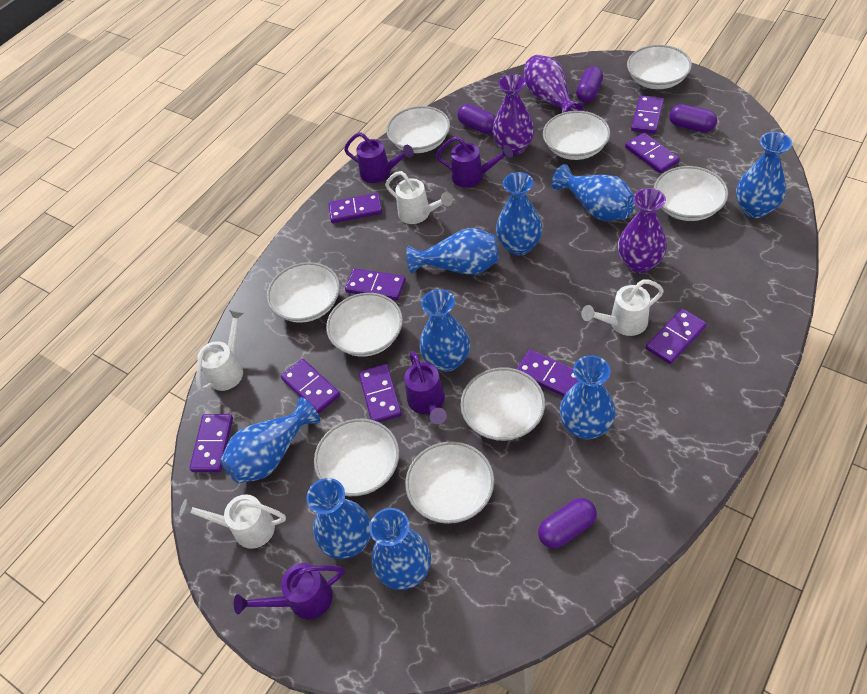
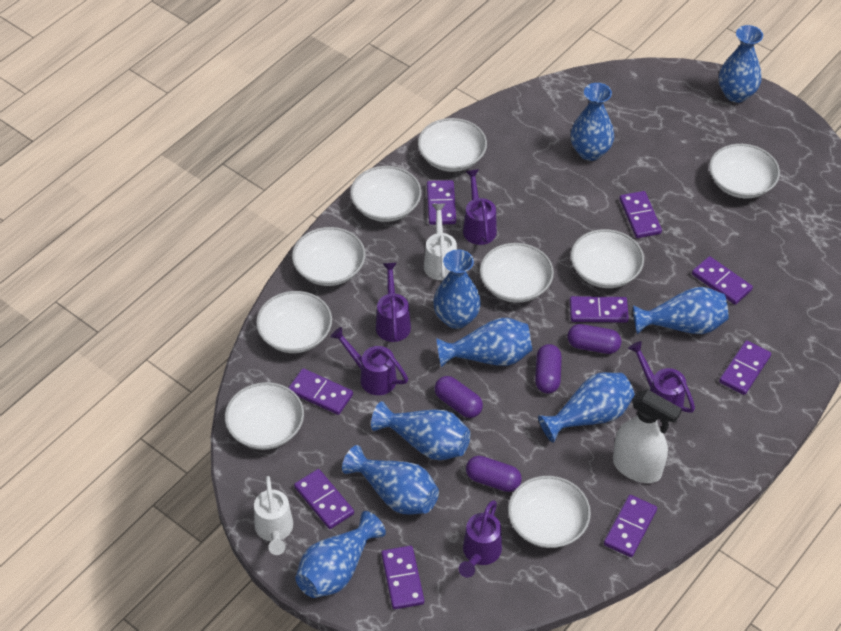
purple vase: [492,74,534,156] [524,55,584,113] [618,188,667,273] = 3 -> none = 0
purple watering can: [234,563,345,619] [344,132,414,183] [404,351,447,424] [436,136,513,187] = 4 -> [330,327,408,395] [376,263,411,342] [459,500,502,578] [463,169,497,245] [628,341,695,413] = 5
white spray bottle: none = 0 -> [613,390,682,483] = 1
white watering can: [179,494,286,549] [196,309,244,391] [385,171,453,224] [581,279,664,336] = 4 -> [254,476,293,555] [424,204,457,280] = 2

